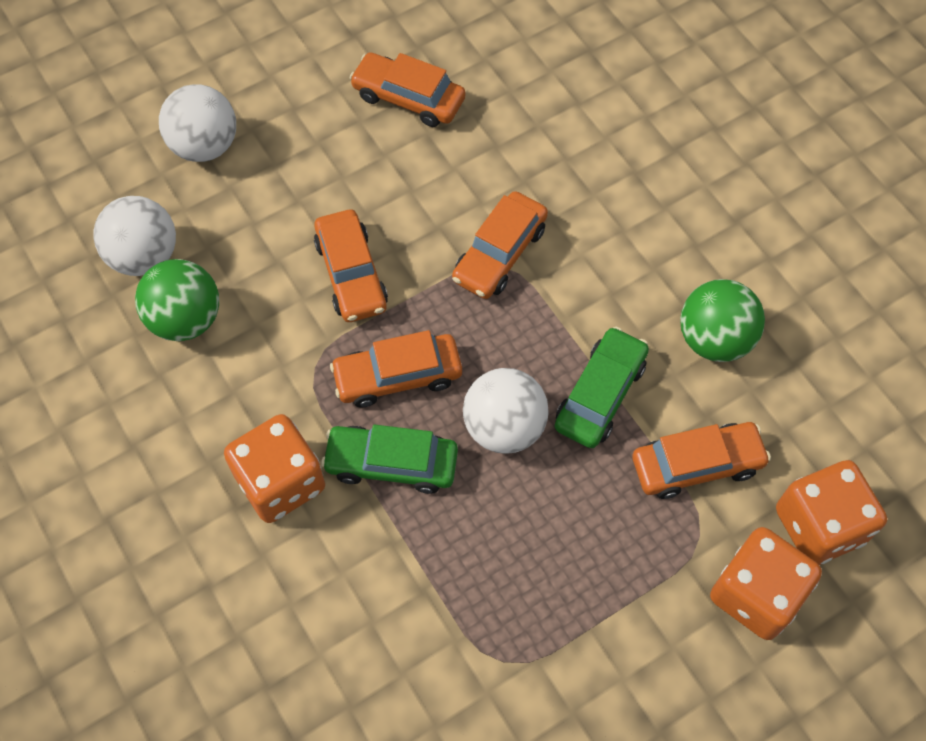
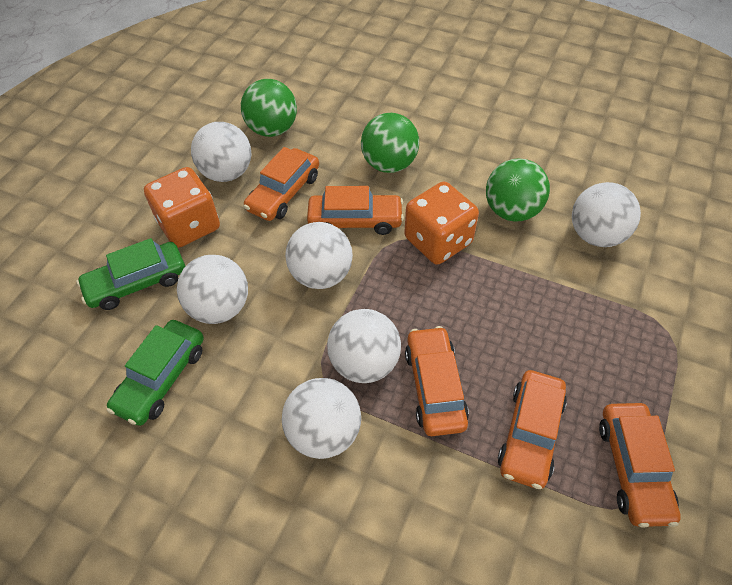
green ball: [135,259,219,341] [680,279,765,362] = 2 -> [241,79,297,137] [361,113,419,173] [486,158,550,222] = 3
orange dice: [224,414,325,523] [710,527,822,640] [776,460,887,565] = 3 -> [144,167,220,248] [404,182,479,265] = 2
white ball: [93,196,176,276] [159,84,236,162] [463,368,549,454] = 3 -> [177,255,248,324] [191,122,251,182] [282,378,361,459] [285,222,353,289] [327,309,401,383] [572,182,641,247] = 6

